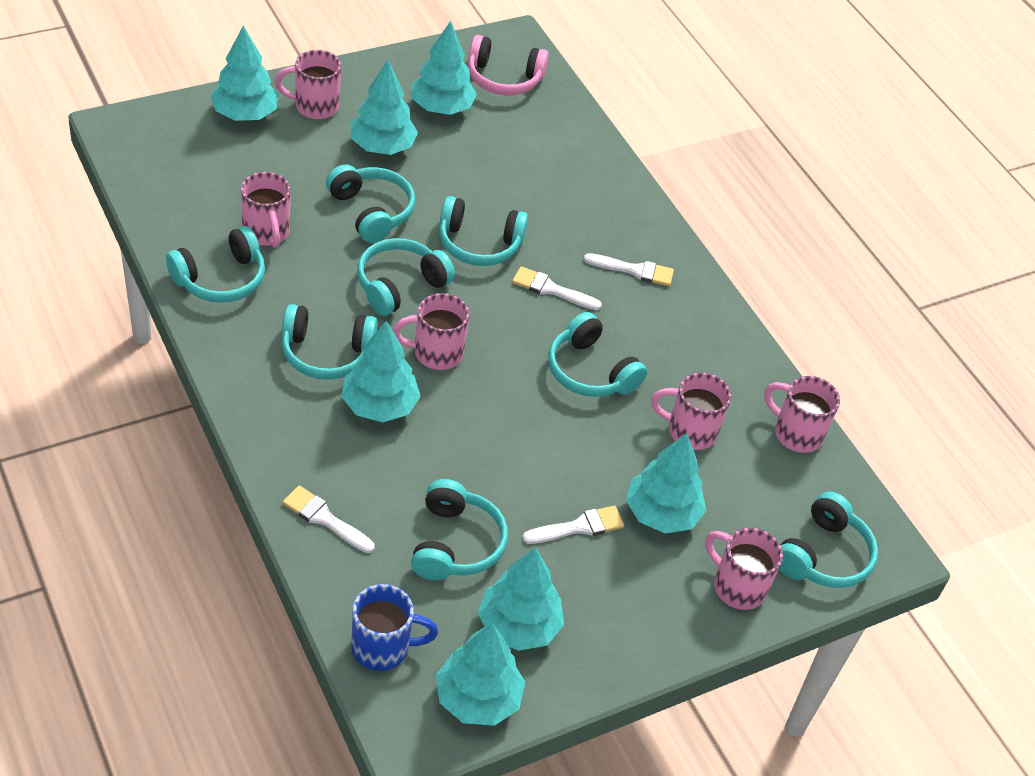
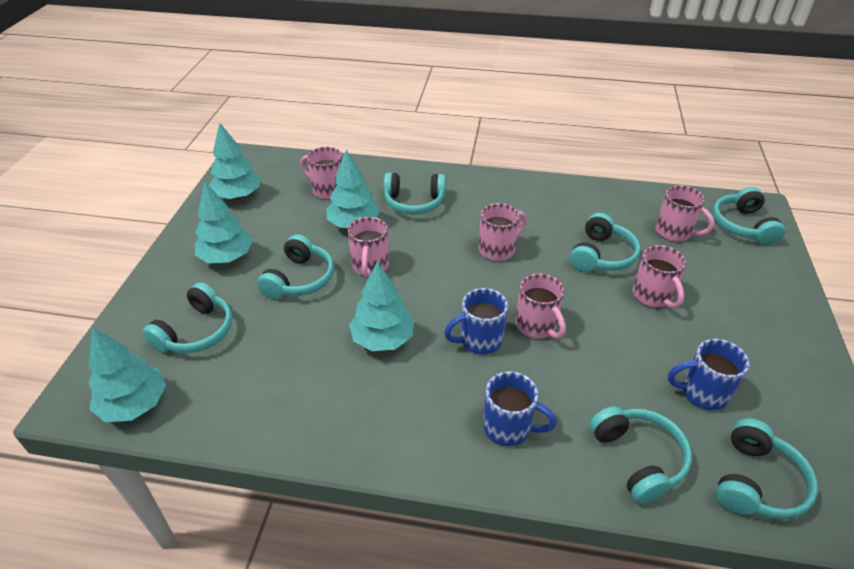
blue mug: [351,584,438,671] = 1 -> [444,288,508,355] [483,371,557,446] [668,339,749,410] = 3
pink headphones: [468,35,549,95] = 1 -> none = 0
turquoise headphones: [166,226,265,303] [282,304,378,380] [326,165,415,243] [357,238,455,316] [411,479,508,580] [439,196,528,266] [548,312,647,397] [779,491,878,588] = 8 -> [142,282,232,353] [257,234,334,299] [384,172,446,215] [570,213,640,272] [589,406,692,504] [712,187,785,245] [716,418,818,519] = 7
turquoise tree: [210,25,279,121] [341,321,421,422] [350,60,418,155] [412,21,477,115] [436,622,525,726] [478,547,564,651] [626,433,706,534] = 7 -> [89,327,166,422] [195,182,253,264] [209,123,260,199] [326,149,380,228] [349,262,414,351] = 5
white brush: [283,485,375,553] [512,266,602,310] [522,506,624,544] [584,253,674,286] = 4 -> none = 0

